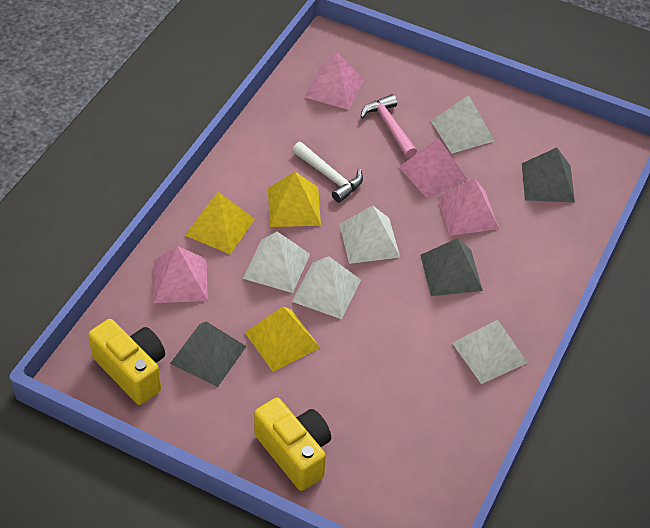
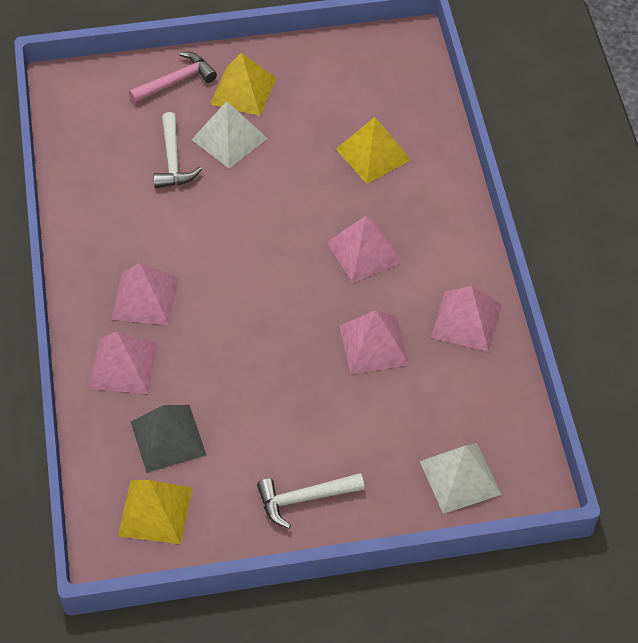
grey pyramid: [170,321,247,387] [420,238,483,296] [522,148,575,203] = 3 -> [131,405,206,473] = 1
pink pyramid: [153,246,208,303] [305,52,364,110] [399,138,468,199] [437,178,499,236] = 4 -> [89,332,158,394] [111,263,179,325] [327,216,403,283] [339,310,410,374] [431,286,502,352] = 5
white hammer: [292,142,363,203] = 1 -> [153,112,202,188] [257,473,365,529] = 2
white pyramid: [243,232,310,293] [292,256,361,319] [339,206,400,264] [431,95,495,153] [452,320,528,384] = 5 -> [191,101,268,168] [420,443,502,514] = 2
yellow camera: [88,319,165,405] [254,398,331,491] = 2 -> none = 0

